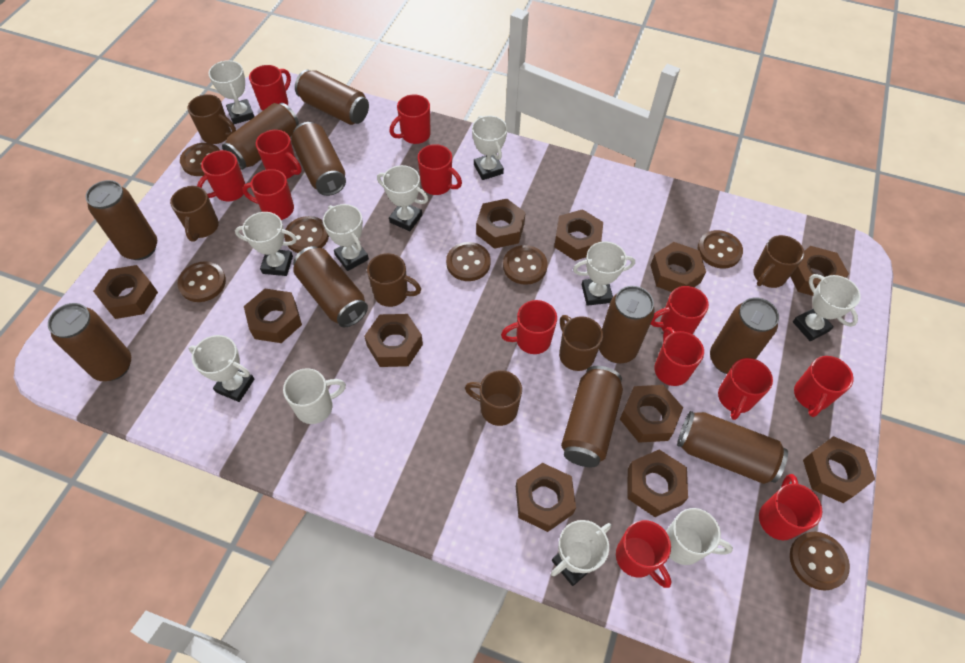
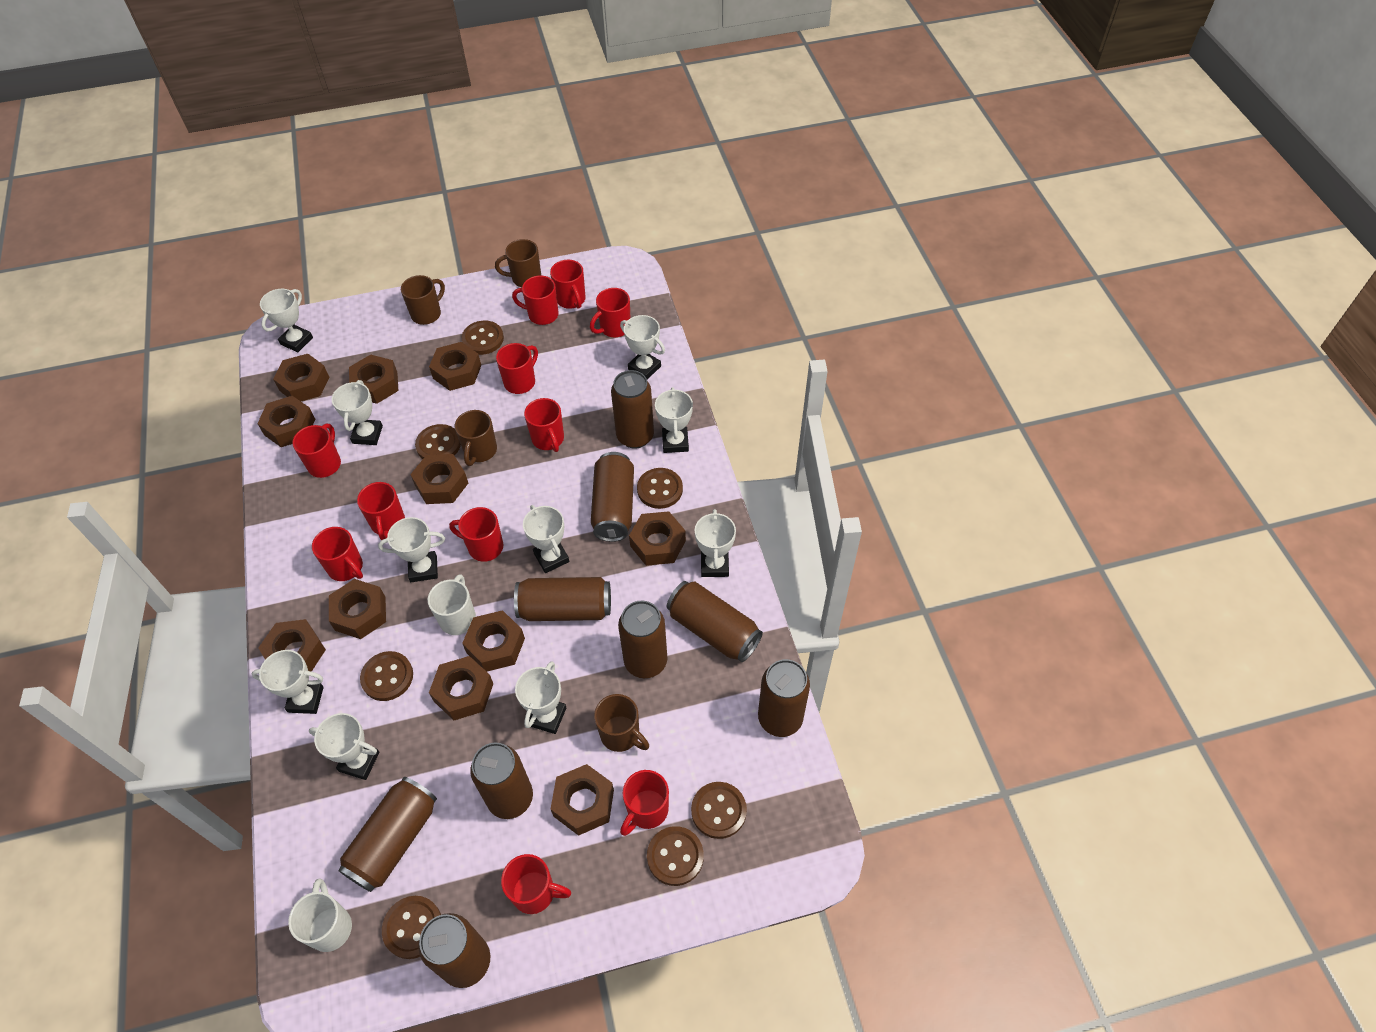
brown can: [48,303,131,381] [86,180,157,260] [222,103,299,170] [291,122,346,196] [293,246,368,327] [295,70,369,125] [561,366,623,467] [599,286,655,363] [677,411,788,484] [710,298,779,374] = 10 -> [338,777,437,892] [418,913,490,988] [470,742,533,819] [514,577,611,621] [591,452,634,542] [611,370,654,449] [618,601,667,678] [667,581,763,662] [758,659,810,737] = 9
brown mug: [170,186,219,241] [187,94,236,144] [367,253,421,307] [465,370,522,426] [559,315,603,371] [753,235,805,288] = 6 -> [401,275,445,325] [455,410,497,466] [495,239,541,287] [594,694,649,752] = 4
red mug: [197,150,245,201] [242,169,294,220] [249,65,291,111] [256,130,302,179] [389,95,431,144] [418,144,462,195] [501,300,557,354] [616,520,672,588] [651,286,709,335] [654,327,704,386] [718,358,773,420] [759,474,822,540] [794,356,854,417] = 13 -> [292,424,341,478] [312,527,363,581] [357,482,405,540] [449,507,503,562] [496,343,538,394] [501,854,571,914] [512,275,559,325] [524,398,564,452] [550,260,586,309] [590,288,630,337] [620,770,669,836] = 11
white trophy: [189,335,254,402] [208,60,255,124] [235,212,297,276] [323,204,369,271] [377,165,428,231] [472,116,507,180] [551,520,611,586] [573,241,635,306] [793,274,861,341] = 9 -> [251,650,324,714] [260,289,313,352] [309,713,380,780] [332,380,383,445] [378,517,445,582] [515,662,566,734] [523,505,569,573] [620,315,665,379] [655,387,693,453] [695,509,736,577] = 10

